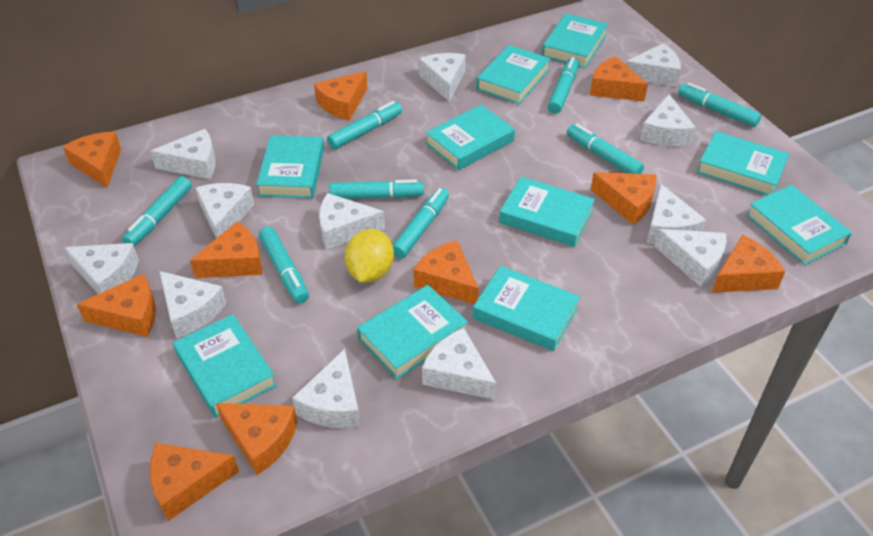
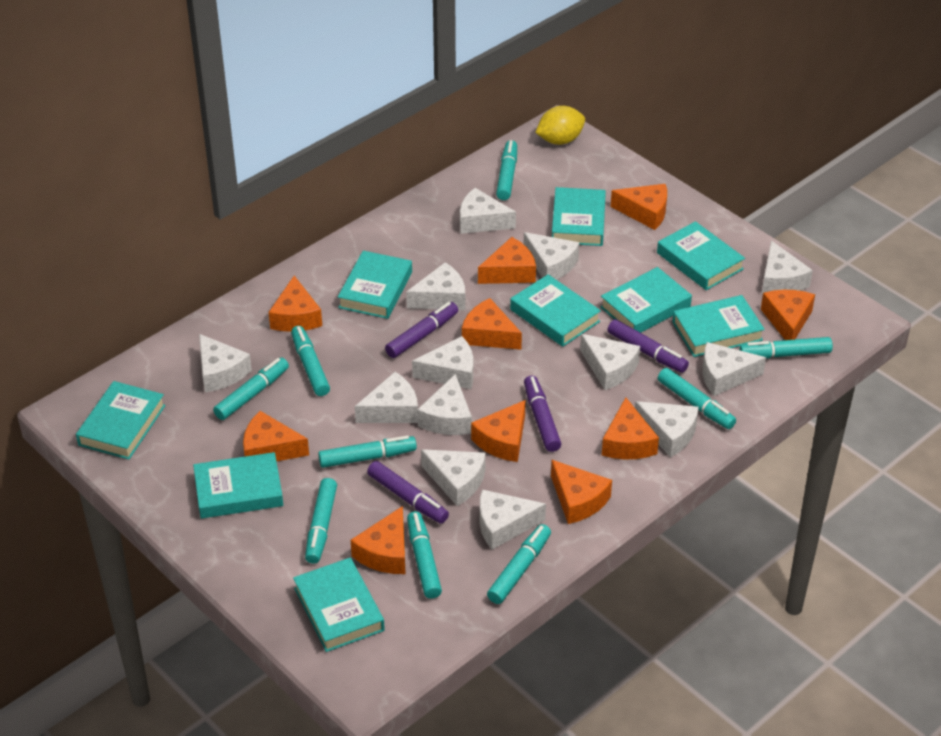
purple marker: none = 0 -> [367,461,449,524] [385,302,458,358] [524,376,561,452] [607,319,689,373] = 4
turquoise book: [173,314,277,418] [256,135,324,198] [357,285,468,379] [425,104,515,170] [473,266,580,351] [476,45,551,104] [499,177,595,247] [542,13,608,68] [697,131,789,195] [746,185,852,265] = 10 -> [76,381,166,460] [193,452,283,519] [293,558,385,652] [338,251,412,319] [510,274,601,347] [552,187,606,246] [600,267,692,333] [657,221,745,290] [672,295,765,357] = 9
turquoise marker: [122,176,192,247] [259,226,309,303] [327,101,402,149] [329,180,424,199] [393,188,449,259] [548,57,579,114] [567,124,644,174] [678,82,761,127] = 8 -> [213,358,289,420] [291,326,330,396] [305,478,337,564] [318,435,417,468] [407,511,442,599] [487,524,551,604] [496,140,517,200] [658,368,736,429] [739,337,833,359] = 9
white cheese: [64,243,139,294] [150,129,216,179] [159,271,226,338] [196,183,254,238] [292,349,360,428] [319,193,385,250] [419,53,466,102] [422,328,497,400] [626,43,681,87] [640,94,696,146] [647,184,706,244] [654,229,727,287] = 12 -> [199,334,252,392] [355,372,418,423] [406,262,465,310] [412,336,473,389] [417,374,472,435] [421,449,486,506] [460,188,516,234] [480,490,546,550] [524,232,579,280] [580,334,640,390] [635,401,699,457] [702,342,766,396] [762,241,813,294] = 13

